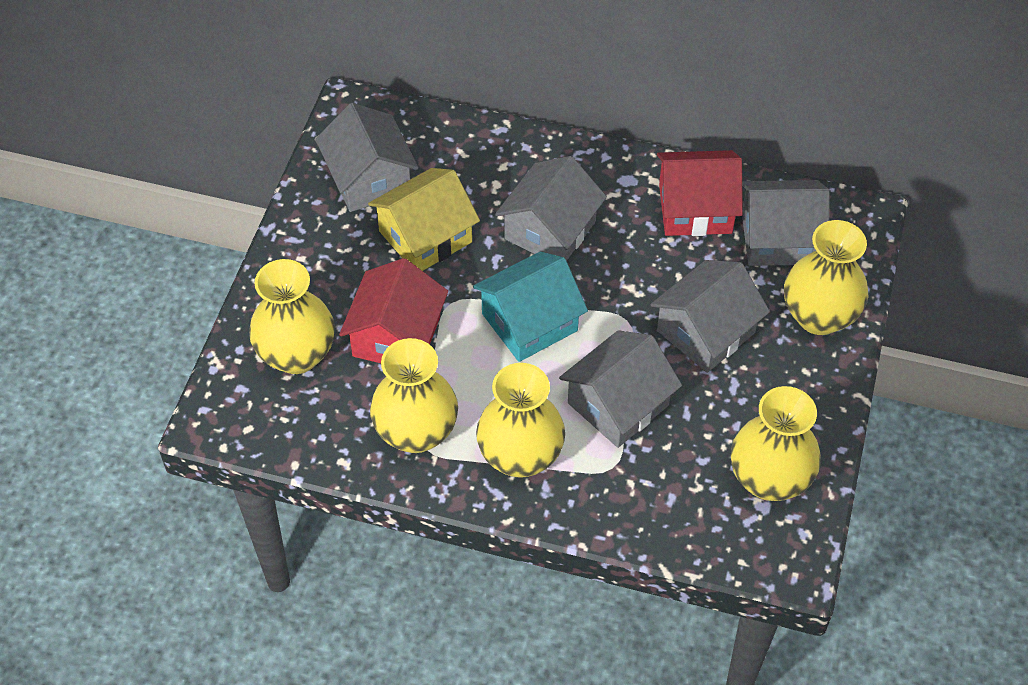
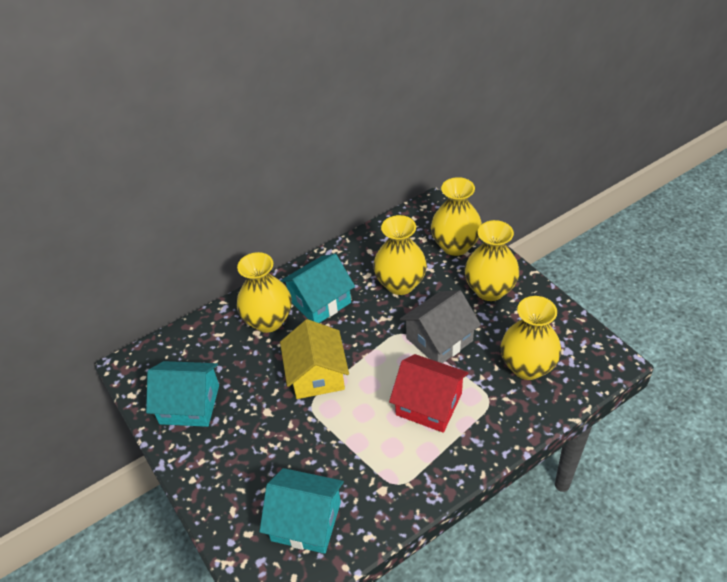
grey house: [315,103,418,212] [495,156,607,261] [559,330,682,448] [650,260,770,373] [742,180,829,266] = 5 -> [400,290,481,363] = 1
red house: [339,258,448,363] [657,150,743,236] = 2 -> [389,354,468,433] = 1
turquoise house: [473,252,588,362] = 1 -> [146,361,219,427] [259,468,344,554] [280,254,355,323] = 3

